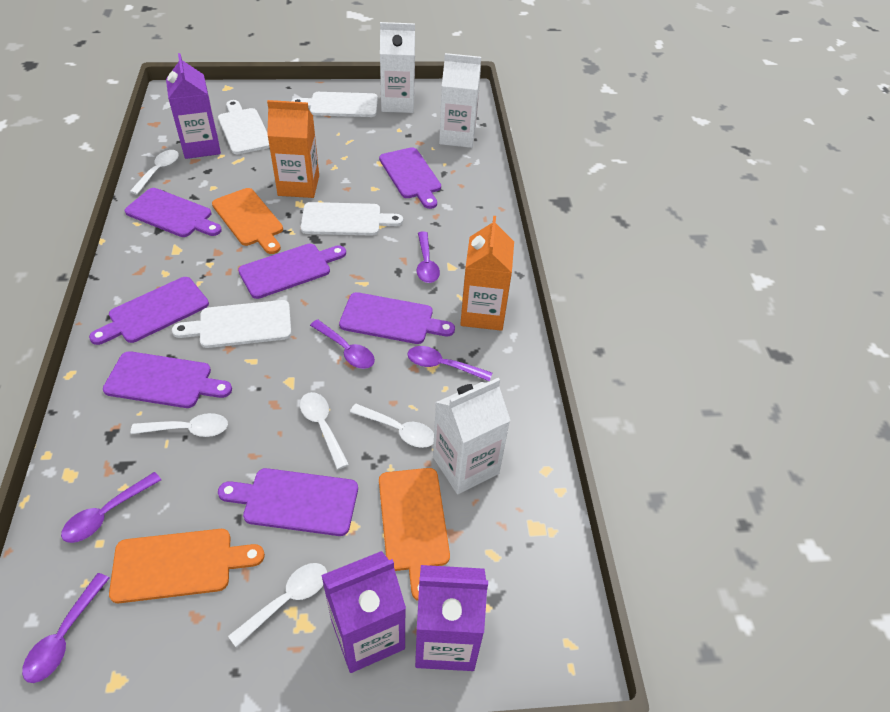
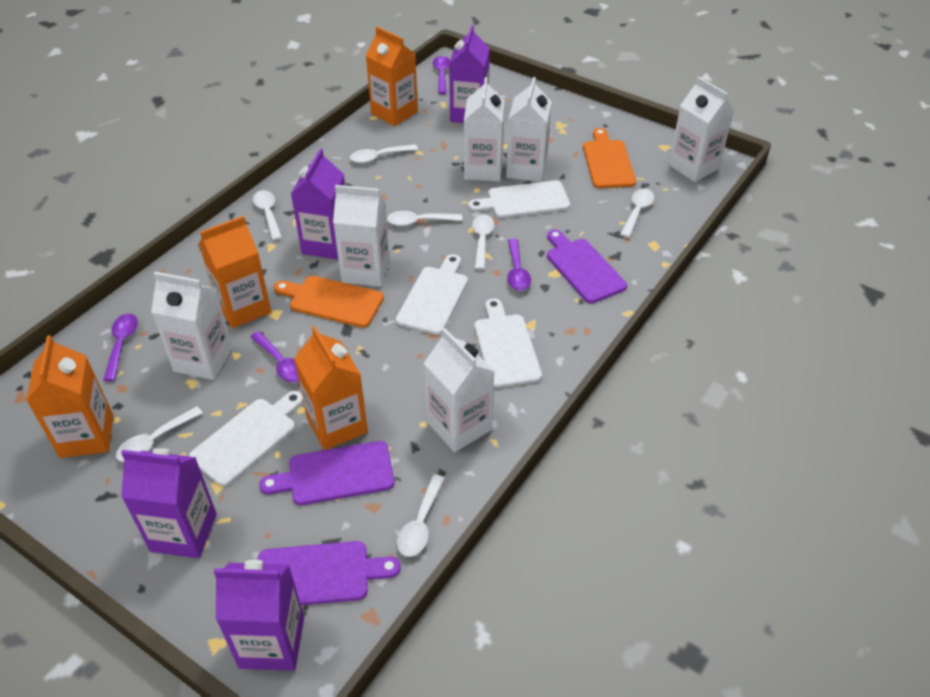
orange carton: [267,100,319,198] [460,216,514,331] = 2 -> [26,335,113,458] [199,216,271,328] [294,326,368,450] [366,27,418,126] = 4
orange cutting board: [109,529,265,603] [212,188,283,254] [379,468,450,601] = 3 -> [274,276,384,328] [583,128,636,188] = 2
purple carton: [166,53,221,159] [321,551,406,673] [415,565,488,671] = 3 -> [121,448,217,558] [214,560,304,671] [291,148,345,260] [449,25,490,123] = 4
purple cutting board: [89,277,209,345] [103,351,232,408] [125,188,222,237] [218,468,358,536] [238,244,346,299] [339,292,455,344] [379,147,441,209] = 7 -> [258,541,401,605] [259,441,394,505] [547,230,627,303] = 3
purple spoon: [22,573,110,683] [61,472,161,543] [310,319,375,369] [407,346,492,381] [417,231,440,283] = 5 -> [103,313,138,381] [250,331,299,383] [433,56,450,94] [507,239,531,291] = 4
white carton: [380,22,415,113] [433,378,511,494] [439,53,481,148] = 3 -> [151,272,233,380] [333,185,390,287] [424,328,495,452] [464,77,505,181] [506,77,552,182] [668,76,734,182] = 6
white spoon: [130,150,179,195] [130,413,228,437] [228,563,327,647] [300,392,349,469] [350,404,434,448] = 5 -> [116,406,203,462] [253,190,282,241] [350,144,418,163] [387,211,462,226] [397,474,445,557] [472,214,494,270] [620,189,654,238] = 7

